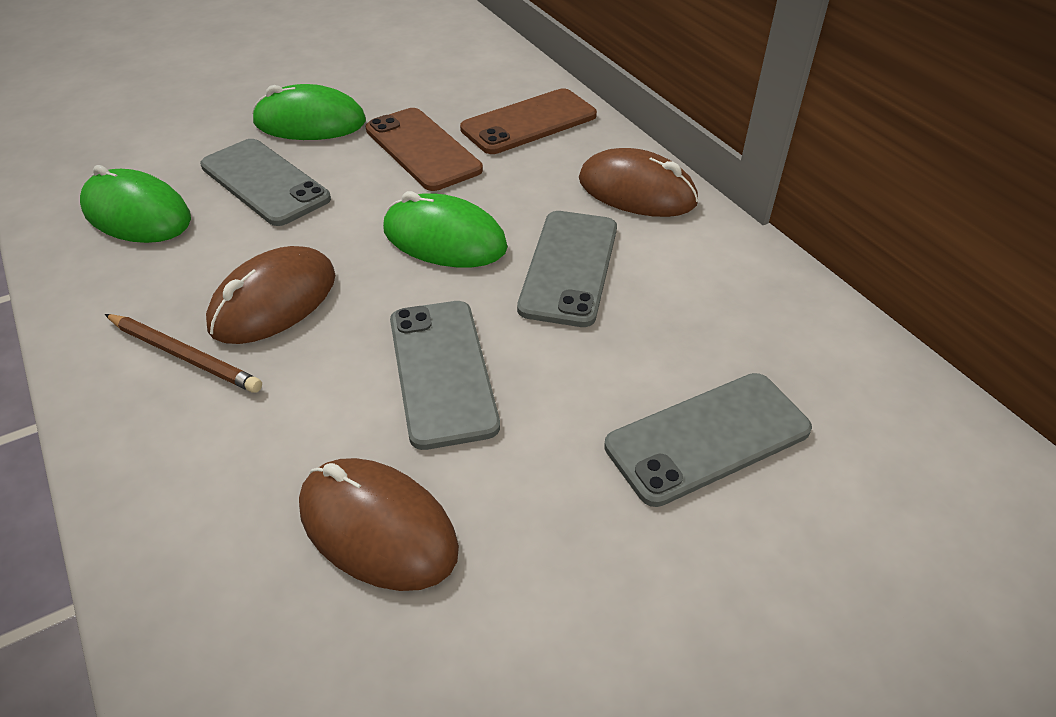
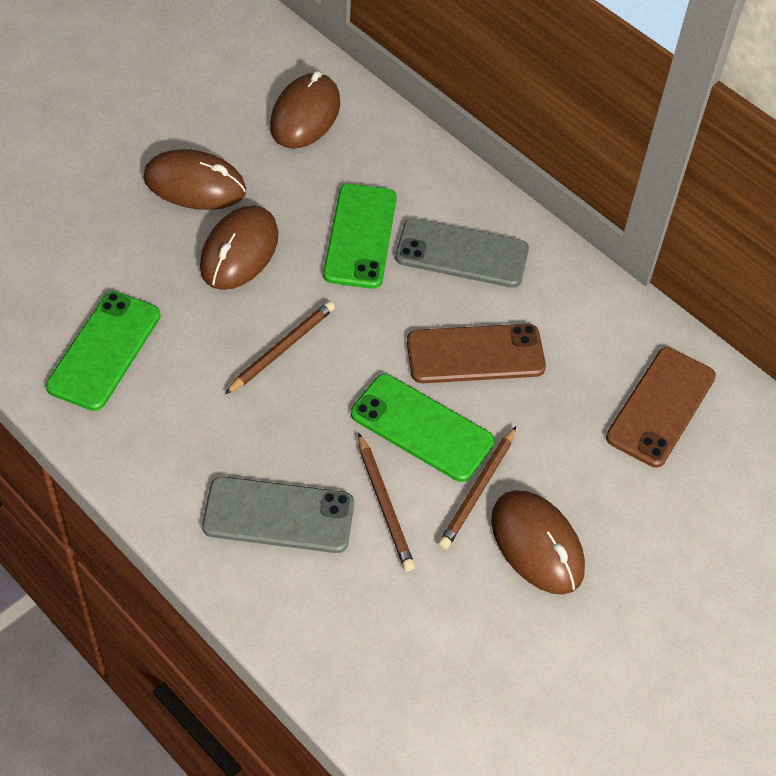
brown mouse: [206,246,335,344] [299,458,459,591] [579,148,698,217] = 3 -> [143,149,246,210] [200,205,278,290] [270,71,340,149] [491,490,585,595] = 4
brown pencil: [105,314,262,393] = 1 -> [225,301,335,394] [358,433,415,571] [438,426,516,549] = 3
green mouse: [80,165,191,243] [252,84,366,140] [383,191,508,267] = 3 -> none = 0
green phone: none = 0 -> [46,291,161,411] [323,184,397,289] [351,374,495,482] = 3
grey phone: [200,139,331,226] [390,301,500,450] [517,211,617,327] [604,373,812,507] = 4 -> [202,476,354,553] [395,218,529,288] = 2

